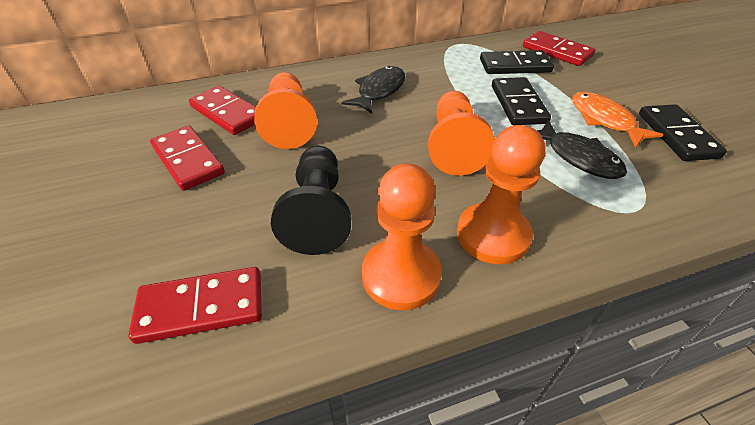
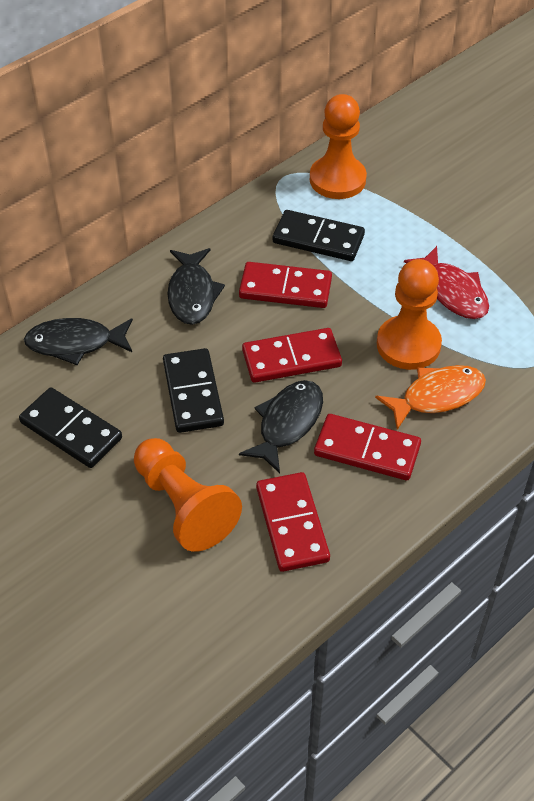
black fish: [341,66,405,114] [537,120,627,179] = 2 -> [24,318,133,365] [168,248,225,325] [239,380,323,473] = 3
black pawn: [271,146,351,255] = 1 -> none = 0
orange pawn: [254,72,317,149] [362,163,442,310] [428,91,495,176] [457,125,546,264] = 4 -> [134,438,242,552] [310,94,367,199] [377,259,442,370] = 3
red fish: none = 0 -> [404,246,489,319] = 1

